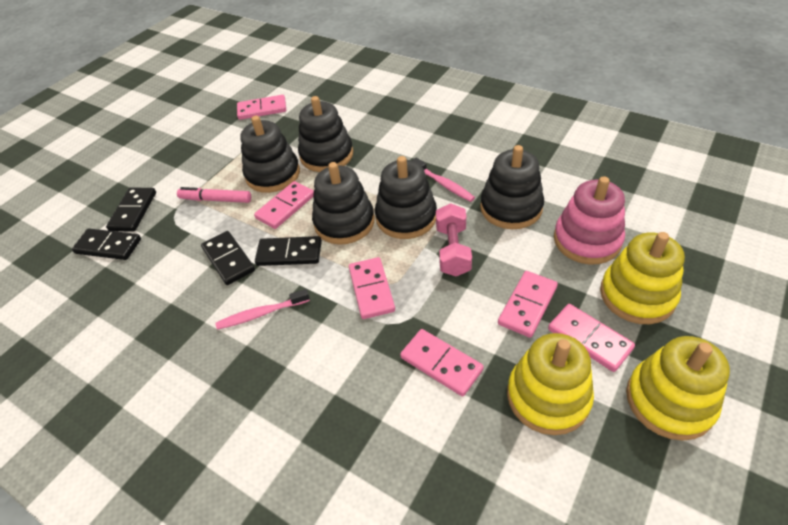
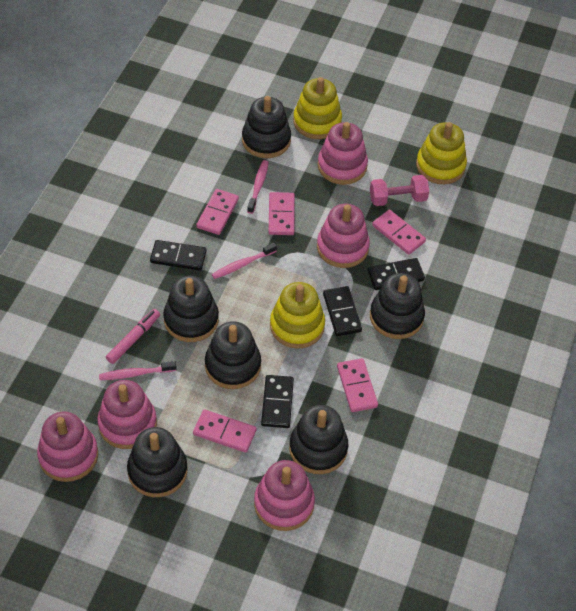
black stacking toy: [240,116,300,193] [298,96,353,172] [312,162,374,245] [375,156,437,239] [480,145,544,229] = 5 -> [127,427,187,497] [163,276,219,342] [205,321,261,389] [242,96,291,158] [289,405,348,474] [370,273,425,339] = 6
pink domino: [237,95,286,120] [254,181,314,229] [349,257,395,319] [400,329,484,396] [498,271,558,338] [548,304,635,372] = 6 -> [193,409,256,453] [196,189,239,235] [268,192,295,235] [337,358,378,412] [372,210,426,255] = 5
pink stacking toy: [554,176,625,265] = 1 -> [37,411,98,482] [97,380,157,449] [254,460,315,531] [317,204,370,268] [318,122,368,185] = 5
pink toothbrush: [215,289,310,330] [412,158,475,202] = 2 -> [99,361,177,380] [212,243,277,279] [247,160,269,214] = 3

